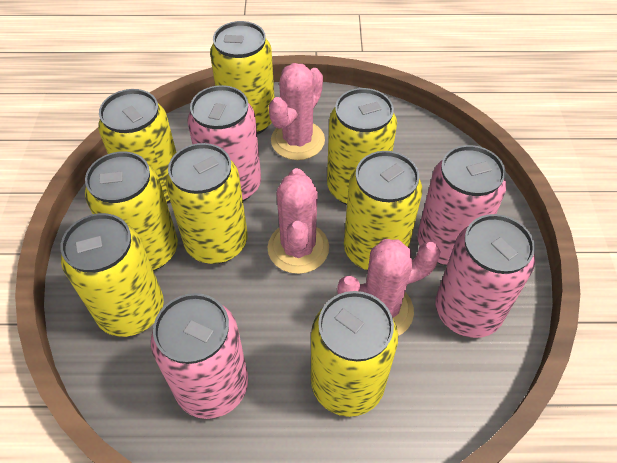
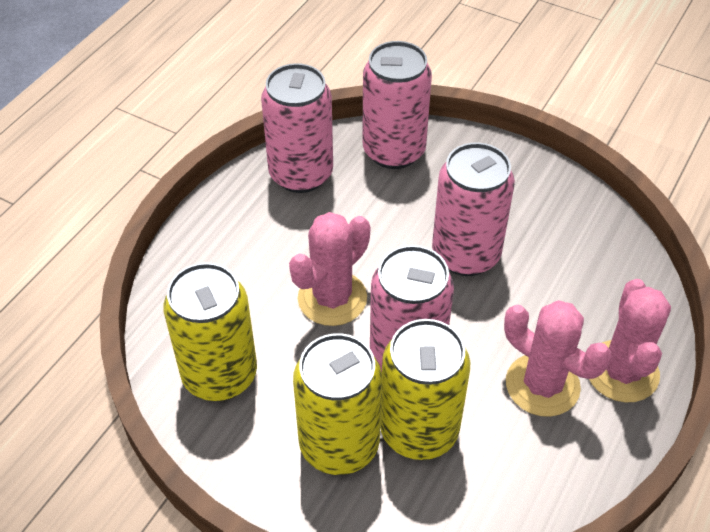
yellow can: [61,213,164,337] [85,151,178,271] [98,89,177,203] [166,143,247,264] [210,21,274,134] [311,291,398,417] [327,88,397,205] [344,151,422,270] = 8 -> [163,262,257,401] [293,333,382,475] [380,319,470,460] = 3

